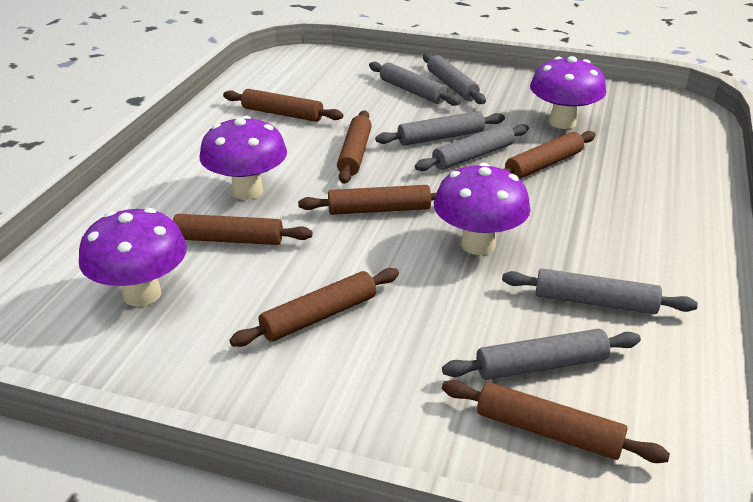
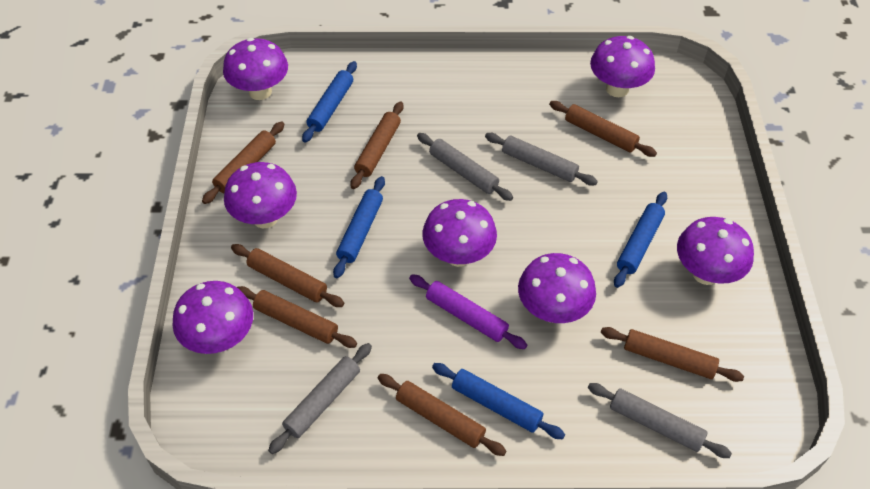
blue rolling pin: none = 0 -> [302,61,357,143] [333,176,385,278] [432,363,565,439] [614,192,667,288] = 4
grey rolling pin: [369,62,461,106] [375,111,505,146] [415,124,529,171] [423,53,486,104] [442,329,641,380] [502,269,698,314] = 6 -> [268,343,372,454] [417,133,513,201] [485,133,598,186] [588,383,732,458] = 4
purple mushroom: [79,208,187,307] [200,116,287,200] [434,163,531,255] [530,56,606,129] = 4 -> [172,281,253,354] [223,38,288,100] [224,162,297,228] [422,199,497,267] [518,253,596,323] [590,36,655,97] [677,217,754,285] = 7
purple rolling pin: none = 0 -> [409,275,527,349] = 1

